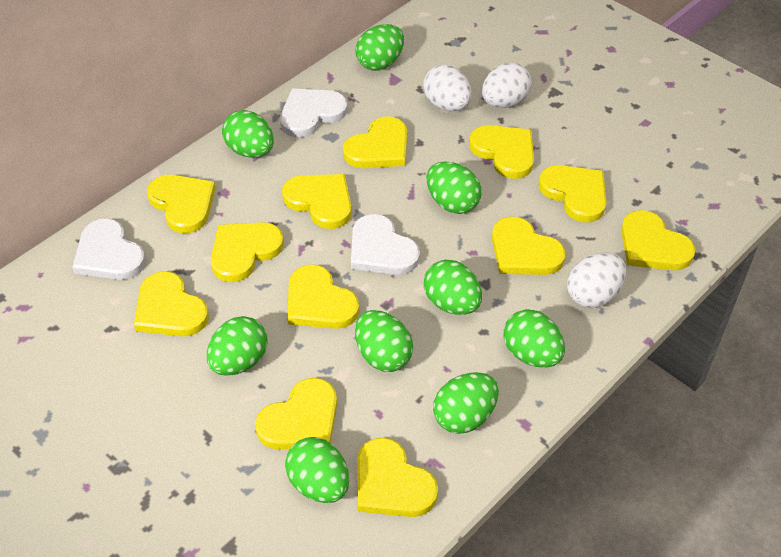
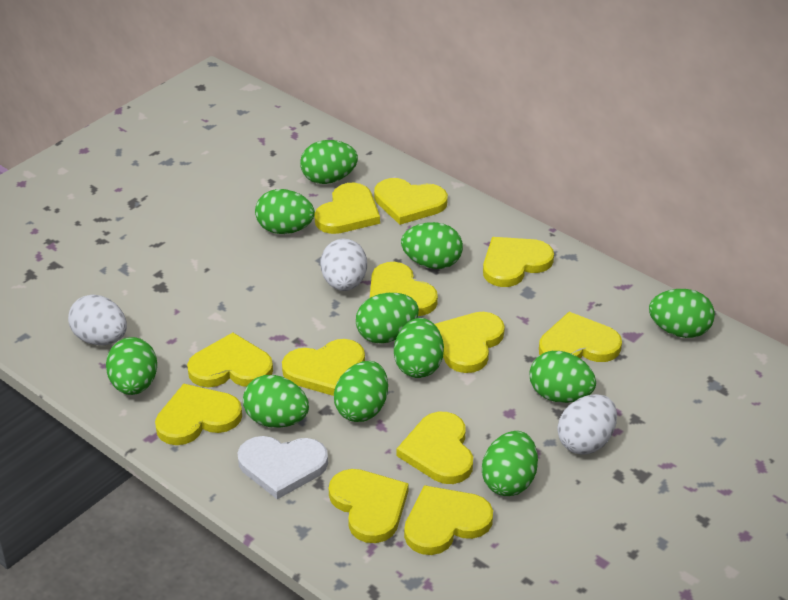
green egg: [207,316,268,376] [222,110,274,158] [285,437,349,503] [355,310,413,372] [356,24,404,71] [424,260,482,315] [426,162,482,214] [433,372,499,434] [504,309,565,368] = 9 -> [106,337,157,395] [243,375,309,428] [255,189,315,234] [300,140,358,184] [334,361,388,422] [356,293,419,343] [394,318,444,378] [401,222,463,269] [482,431,538,496] [530,351,596,403] [649,289,715,338] = 11
white heart: [72,218,146,280] [280,88,348,137] [351,214,420,275] = 3 -> [238,436,328,499] = 1

